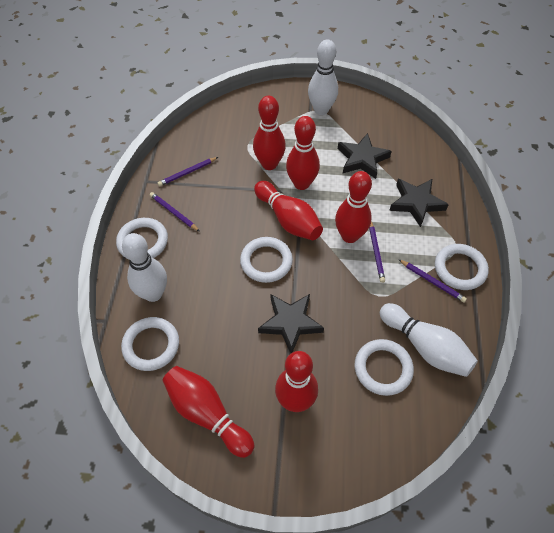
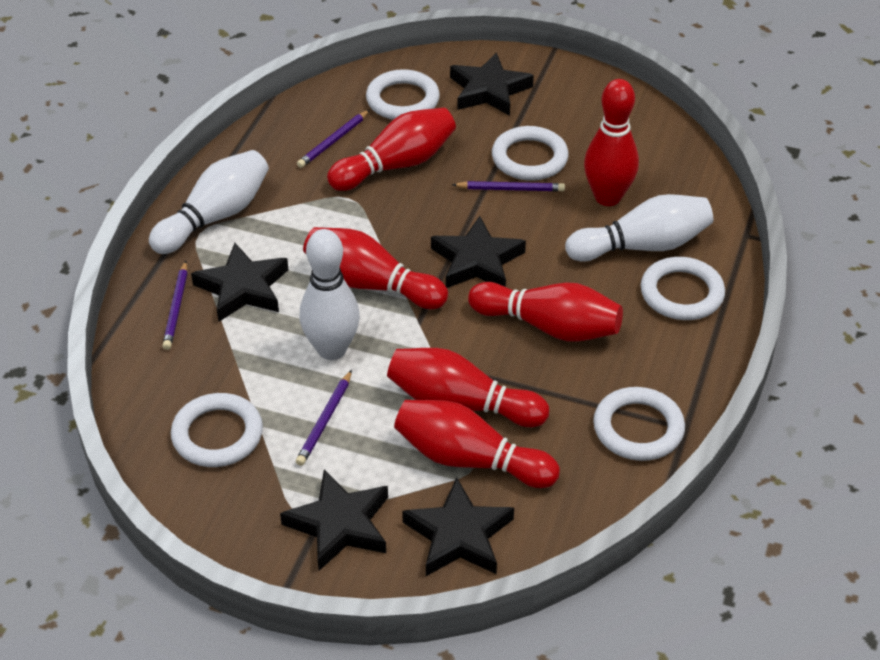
black star: [258,294,324,353] [338,133,392,179] [389,178,449,227] = 3 -> [191,243,288,322] [280,470,388,571] [402,477,514,576] [431,216,526,288] [450,52,534,116] = 5

